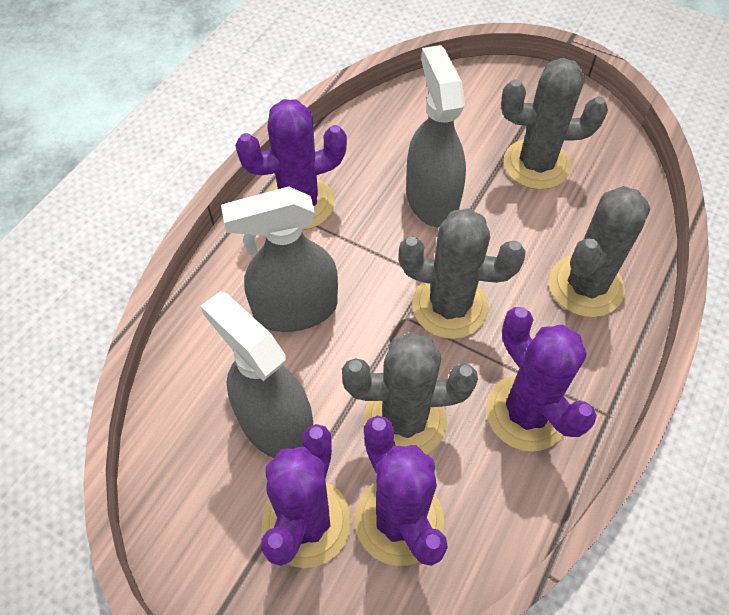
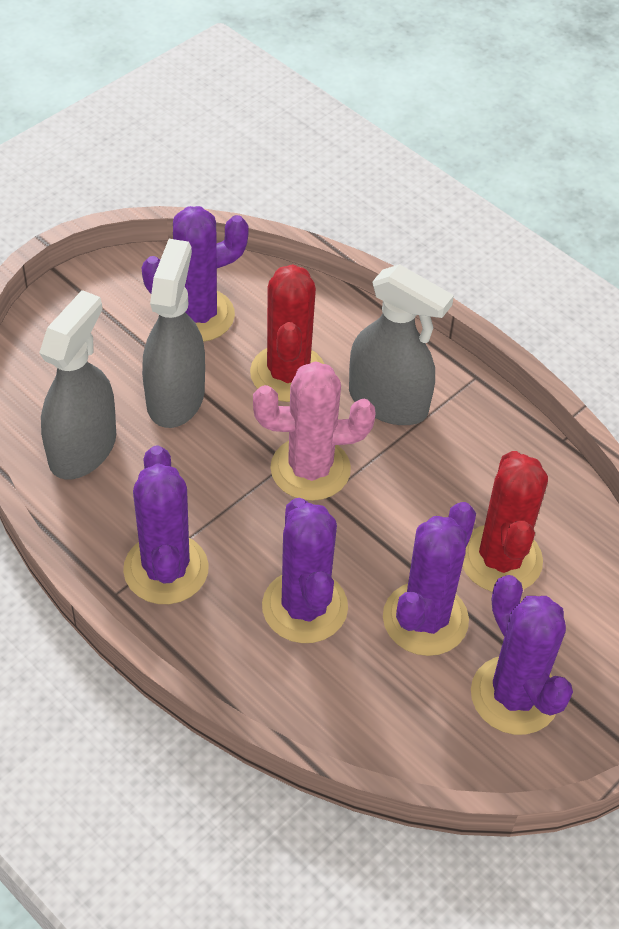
grey cactus: [342,332,478,454] [399,208,526,339] [501,58,608,190] [549,186,650,317] = 4 -> none = 0
pink cactus: none = 0 -> [253,361,376,501] = 1
purple cactus: [235,99,347,230] [261,424,352,568] [355,416,448,566] [486,307,597,451] = 4 -> [123,445,209,604] [142,206,249,342] [262,498,348,643] [383,502,476,656] [471,575,573,735] = 5
red cactus: none = 0 -> [250,264,324,402] [462,451,548,592] = 2

